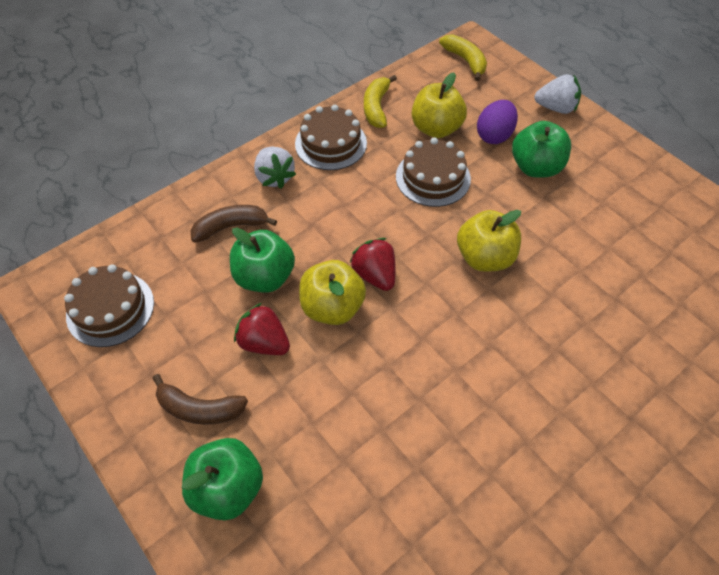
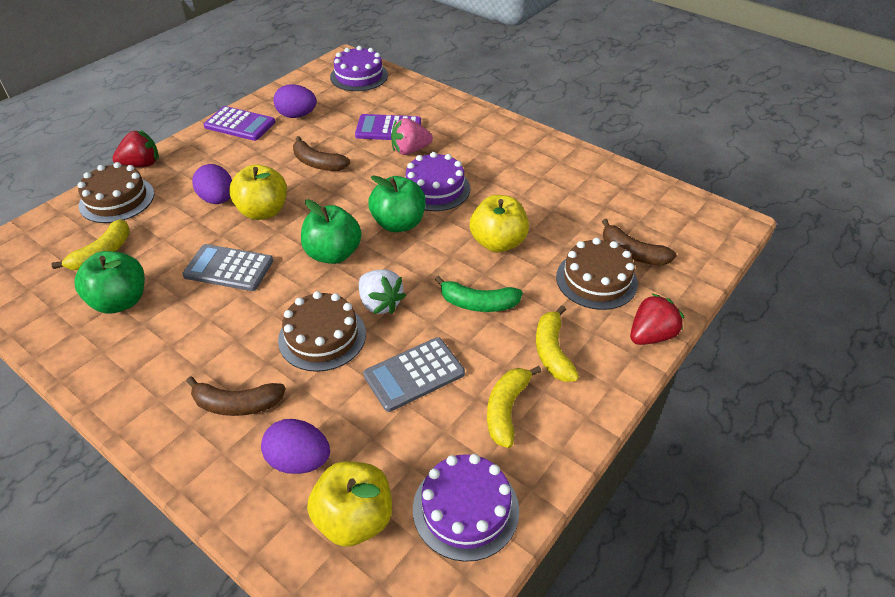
brown banana: [153,374,248,425] [191,205,277,243] = 2 -> [186,376,286,416] [293,136,350,171] [602,219,677,265] = 3
green banana: none = 0 -> [435,276,523,312] = 1
grey calculator: none = 0 -> [182,244,273,291] [363,337,465,412] = 2
pink strawberry: none = 0 -> [391,118,433,155] = 1
purple cake: none = 0 -> [330,46,388,91] [405,152,470,211] [413,454,519,562] = 3
purple calculator: none = 0 -> [203,106,275,141] [355,114,421,140] = 2
purple egg: [477,100,518,144] = 1 -> [192,164,232,204] [261,419,330,474] [273,84,317,118] = 3
white strawberry: [254,147,296,189] [534,74,581,114] = 2 -> [359,270,406,314] = 1
yellow banana: [364,75,397,128] [439,34,487,81] = 2 -> [51,219,130,270] [487,366,542,448] [536,305,579,382] = 3

